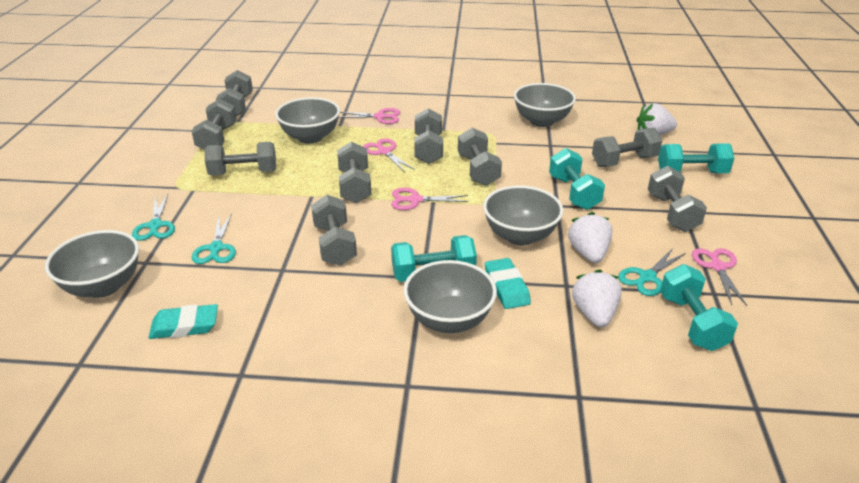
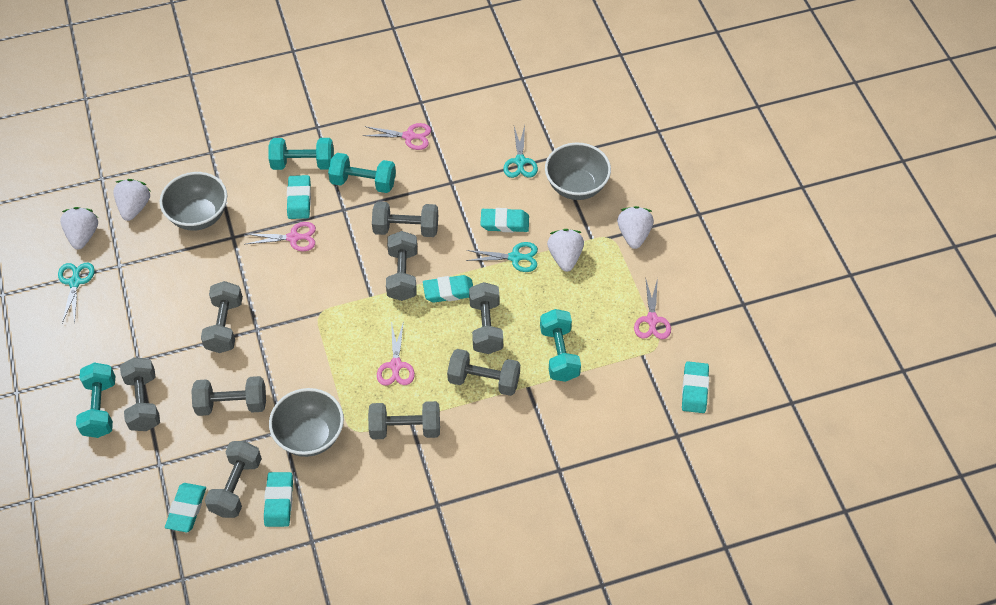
grey bowl: [45,230,139,298] [275,97,340,144] [403,260,497,333] [483,185,563,245] [514,83,576,127] = 5 -> [160,172,227,231] [269,388,344,457] [545,143,611,200] = 3
turquoise eraser: [148,304,218,339] [485,258,531,309] = 2 -> [165,483,206,532] [264,472,293,527] [287,175,311,219] [423,275,473,302] [480,208,529,232] [682,361,709,413] = 6
white strawberry: [568,212,613,263] [572,270,622,327] [637,103,677,136] = 3 -> [60,207,98,250] [113,179,150,221] [547,229,584,272] [617,206,654,249] = 4

